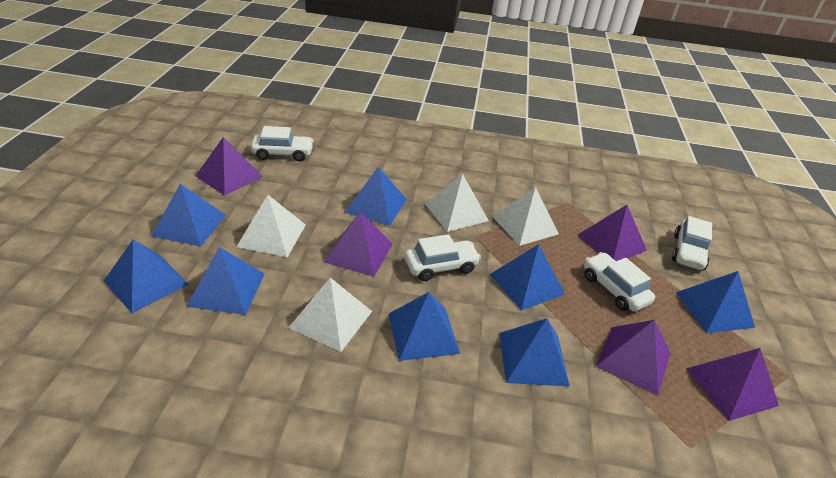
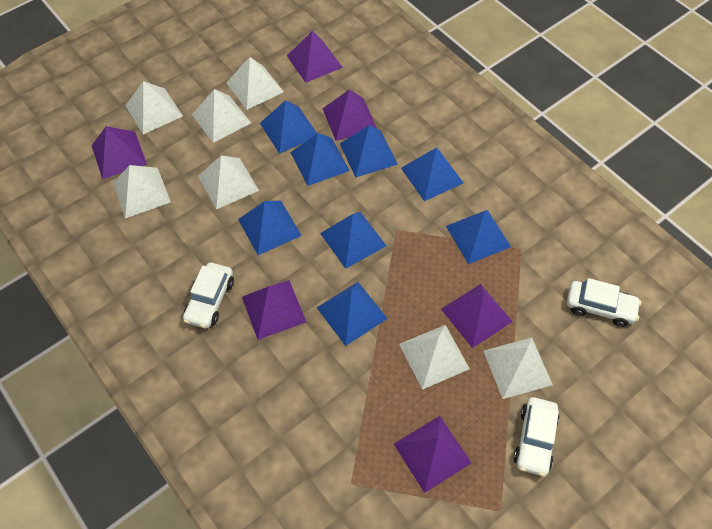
purple pyramid: [196,137,263,196] [324,212,393,277] [578,205,647,261] [596,320,670,395] [686,348,779,421] = 5 -> [92,126,147,179] [242,280,306,340] [287,30,343,83] [322,89,377,141] [394,416,472,493] [441,284,513,348] = 6
white car: [251,126,314,161] [405,234,481,281] [584,252,655,312] [672,216,712,270] = 4 -> [183,263,234,329] [513,397,559,477] [567,278,641,327] = 3
white pyramid: [236,195,306,257] [289,277,372,352] [425,174,489,232] [493,187,559,246] = 4 -> [113,165,171,218] [125,81,183,134] [192,89,251,143] [198,155,259,209] [226,57,284,110] [399,325,470,390] [483,338,553,399] = 7

